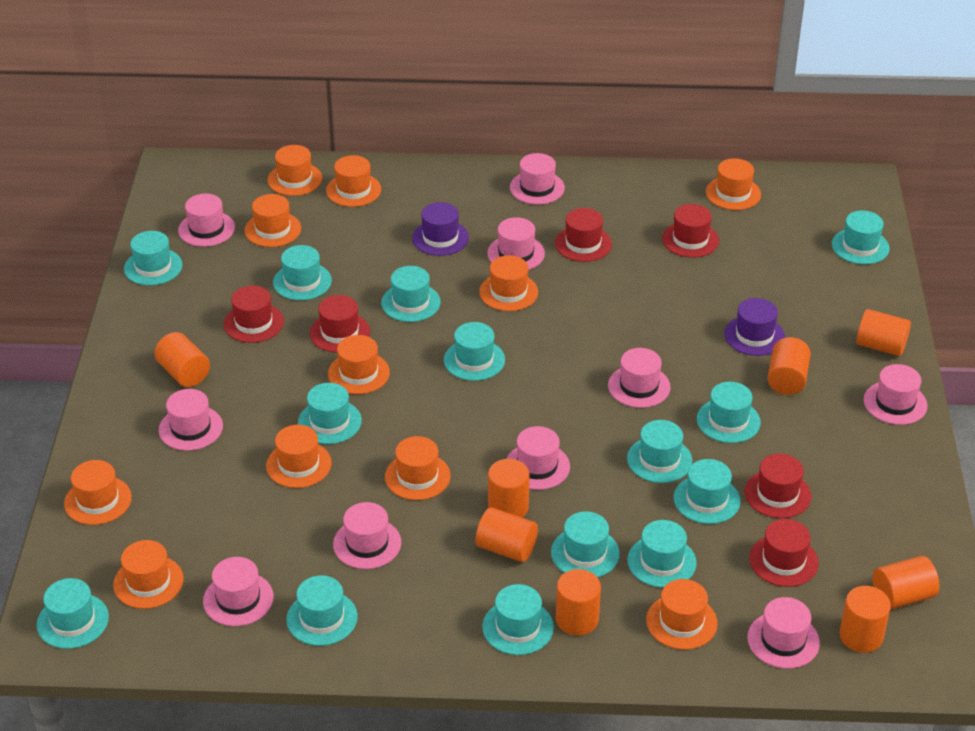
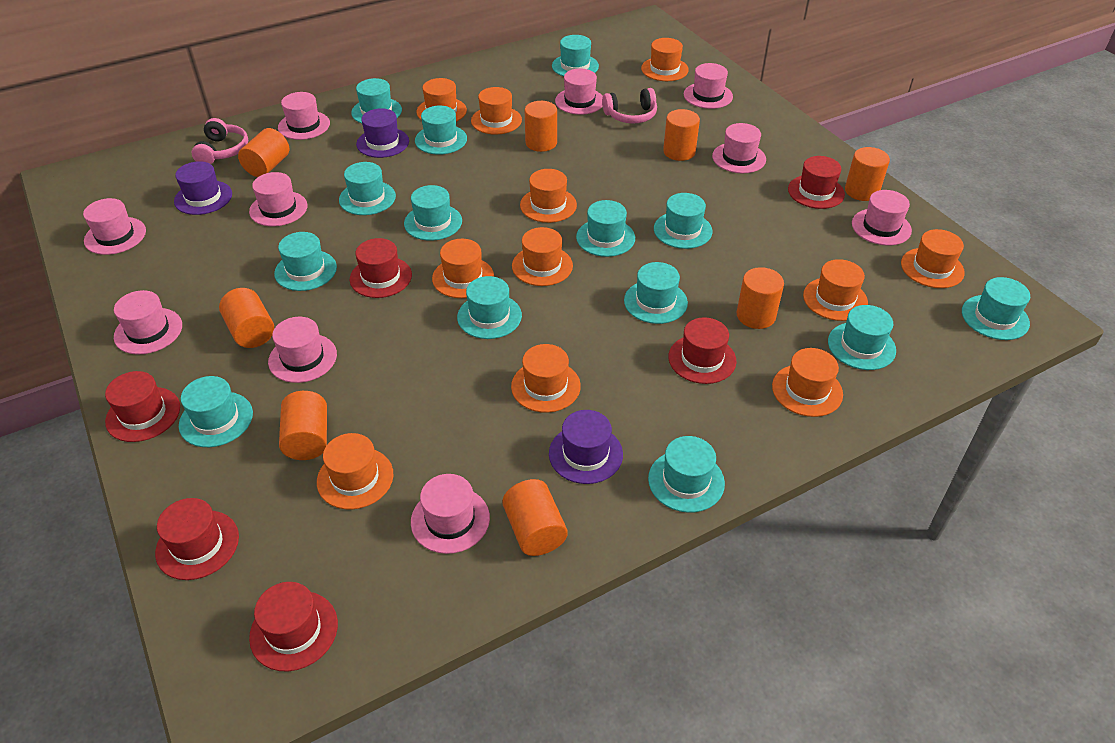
pink headphones: none = 0 -> [191,118,248,164] [602,88,657,124] = 2
purple hat: [412,202,469,256] [724,298,785,356] = 2 -> [174,161,232,215] [356,108,409,158] [549,410,623,484] = 3

